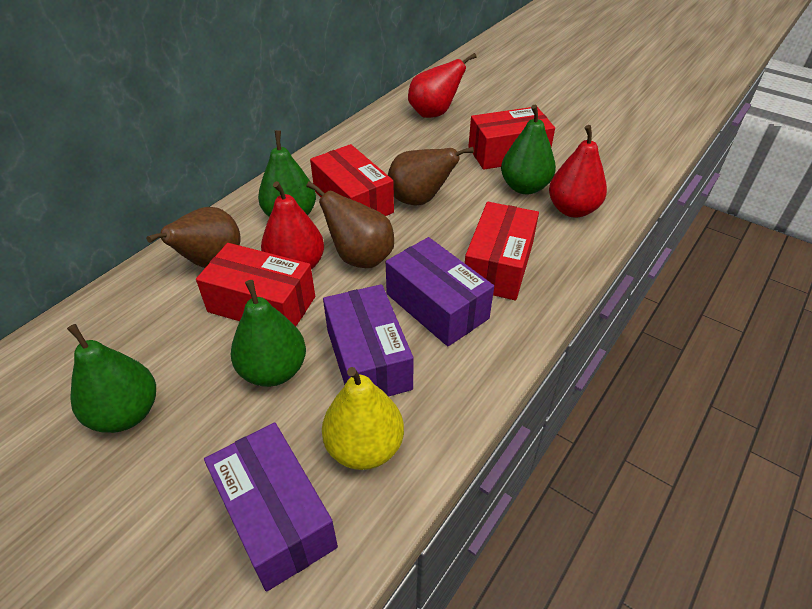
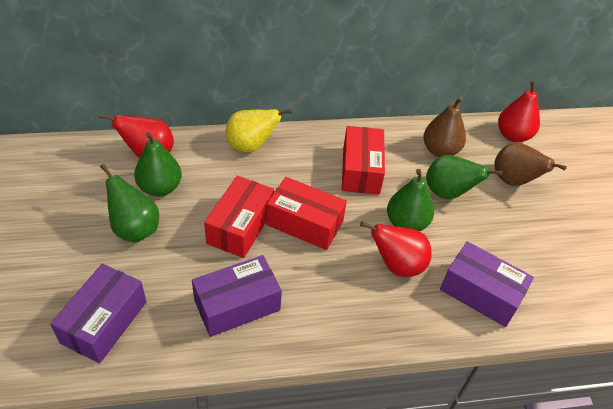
brown pear: [146,207,240,268] [306,181,394,268] [388,147,474,205] = 3 -> [423,97,466,157] [494,143,567,186] = 2
red box: [196,243,315,327] [310,144,394,216] [465,202,539,301] [468,107,555,170] = 4 -> [204,176,274,258] [266,177,347,250] [342,126,385,195] = 3

